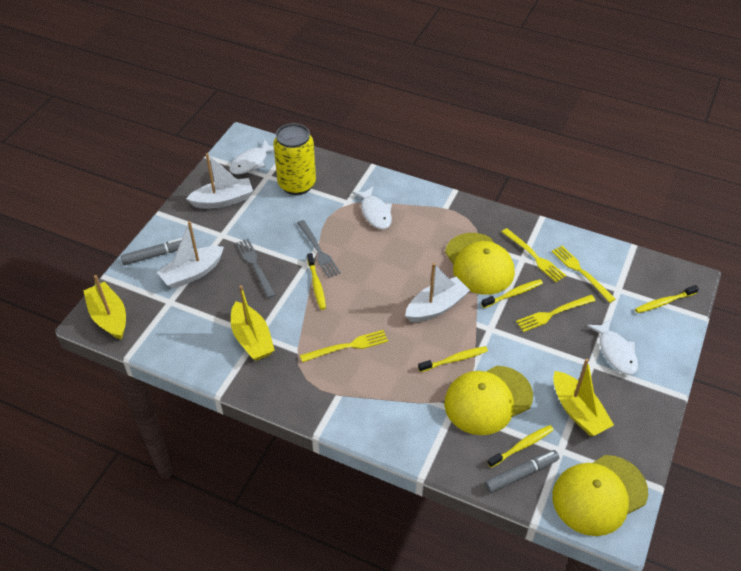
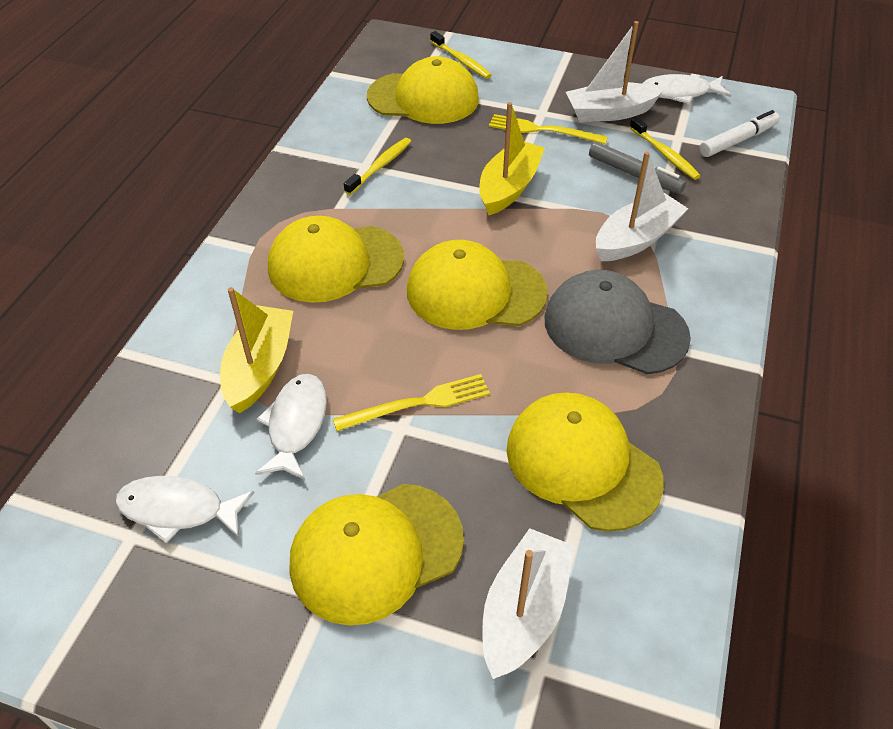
grey cap: none = 0 -> [545,270,691,374] = 1
grey fork: [236,239,275,298] [297,220,341,278] = 2 -> none = 0
grey marker: [121,238,182,265] [484,450,559,493] = 2 -> [589,142,686,194] = 1
white marker: none = 0 -> [699,110,780,157] = 1
yellow boat: [83,275,126,340] [231,285,275,361] [553,359,614,436] = 3 -> [220,287,293,413] [479,102,545,215] = 2
yellow can: [273,123,316,195] = 1 -> none = 0
yellow cap: [444,366,533,435] [445,233,515,295] [552,455,648,536] = 3 -> [268,216,404,303] [290,484,464,626] [367,56,479,124] [407,240,548,330] [506,393,664,532] = 5
yellow fork: [300,330,388,362] [502,228,566,282] [516,295,596,332] [551,246,615,303] = 4 -> [333,374,490,431] [489,114,608,144] = 2
yellow toothbrush: [307,253,326,310] [418,346,488,372] [481,279,543,308] [487,425,554,468] [635,285,699,313] = 5 -> [344,138,411,195] [430,31,491,79] [629,117,700,180] = 3

